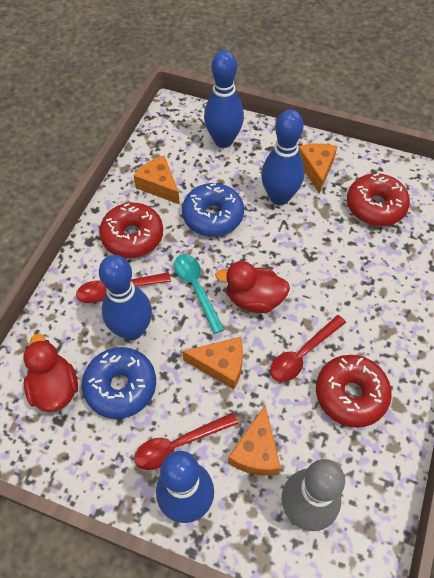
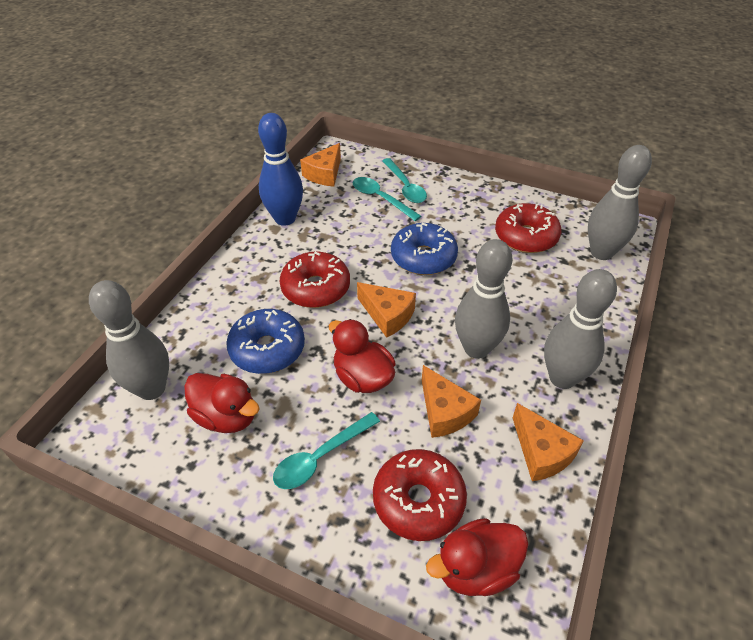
blue bowling pin: [99,255,152,340] [156,451,214,523] [204,50,244,148] [261,110,304,205] = 4 -> [258,113,303,226] = 1
grey bowling pin: [282,459,345,531] = 1 -> [89,280,169,400] [455,239,512,359] [544,269,617,389] [588,145,652,260] = 4
red duck: [23,334,78,412] [215,261,290,313] = 2 -> [184,373,260,433] [329,319,395,393] [426,518,529,596] = 3
red spoon: [76,272,171,303] [134,412,238,470] [270,315,346,382] = 3 -> none = 0
turquoise spoon: [174,254,225,334] = 1 -> [273,412,380,489] [353,177,421,221] [382,158,427,203] = 3

